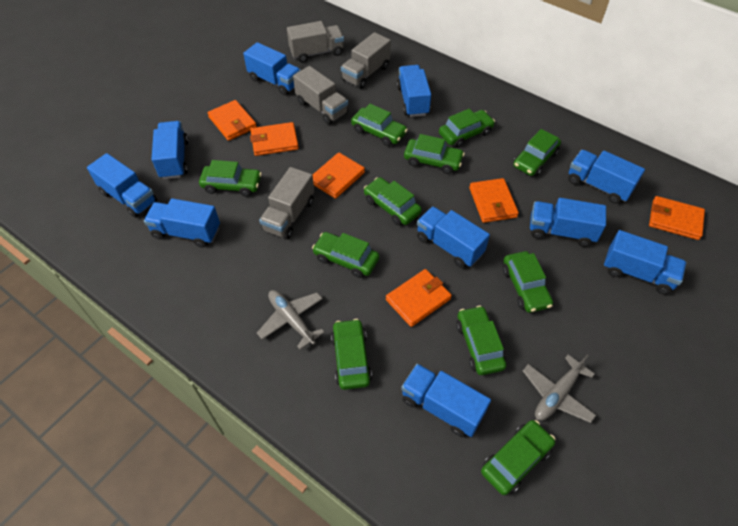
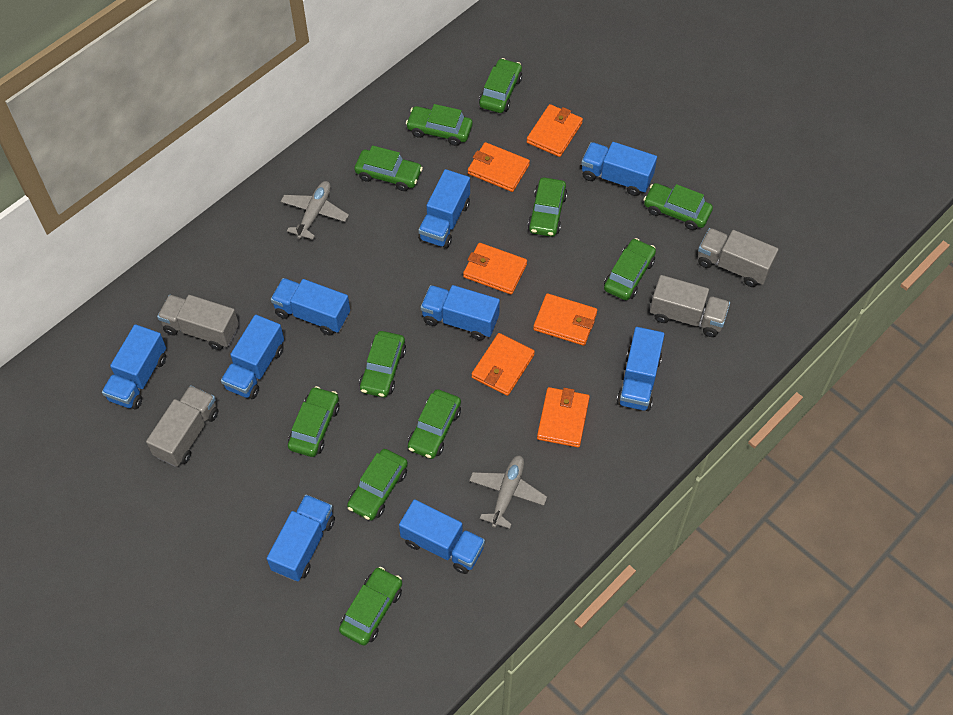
blue truck: [87,153,157,218] [144,198,220,248] [152,121,188,179] [243,42,301,96] [397,65,431,117] [401,364,491,437] [417,206,490,268] [530,198,606,247] [568,150,645,204] [604,230,687,295] = 10 -> [102,324,166,409] [221,315,284,399] [267,495,335,581] [271,278,350,335] [399,499,485,574] [418,169,470,248] [421,285,500,340] [581,142,657,196] [617,327,665,411] = 9

